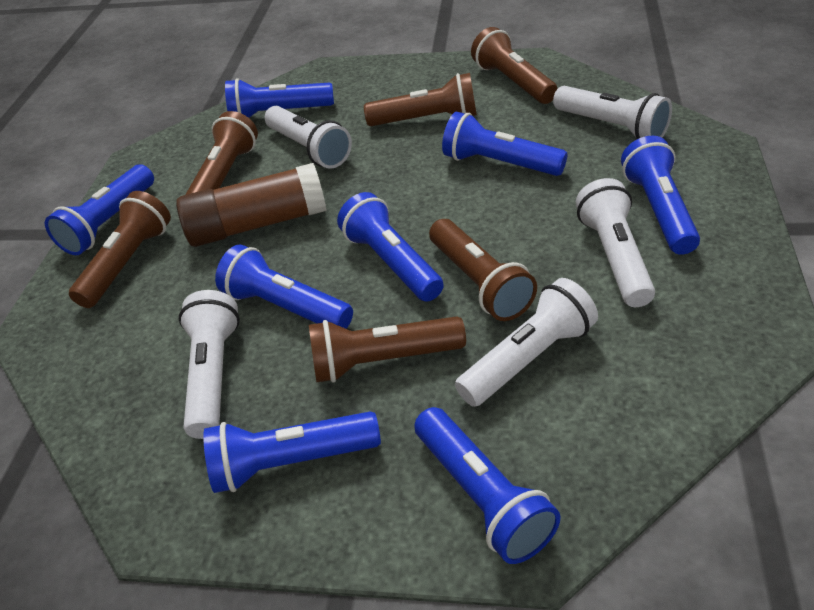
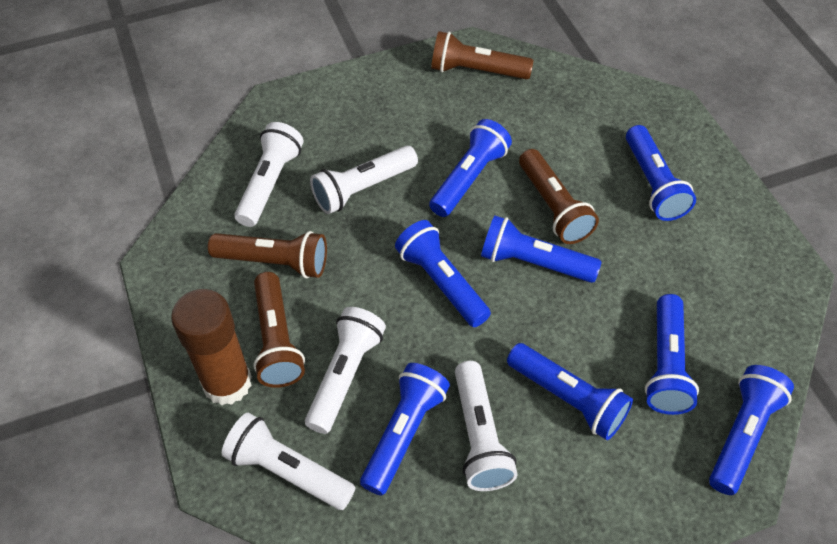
brown flashlight: [69,191,171,308] [185,111,258,195] [309,316,466,383] [364,73,477,126] [429,219,537,321] [471,27,558,104] = 6 -> [208,231,327,278] [253,272,305,388] [431,31,534,79] [519,149,599,244] = 4

